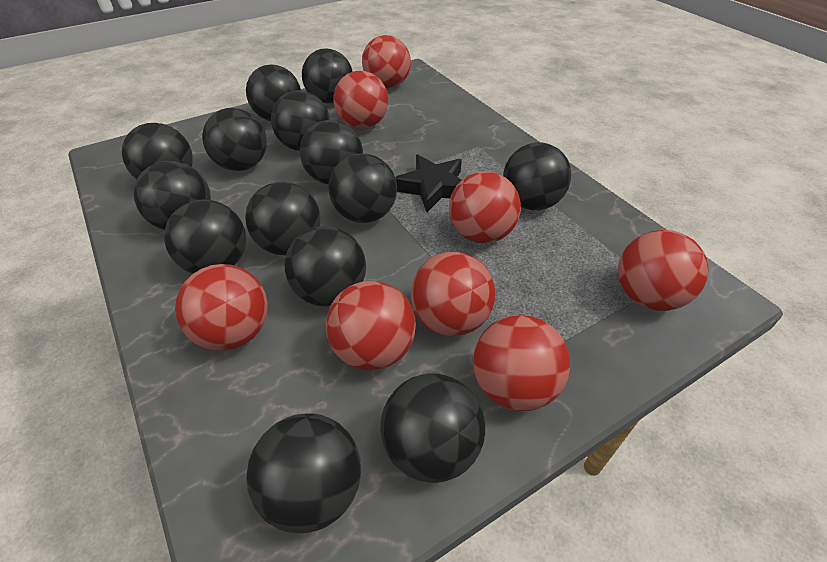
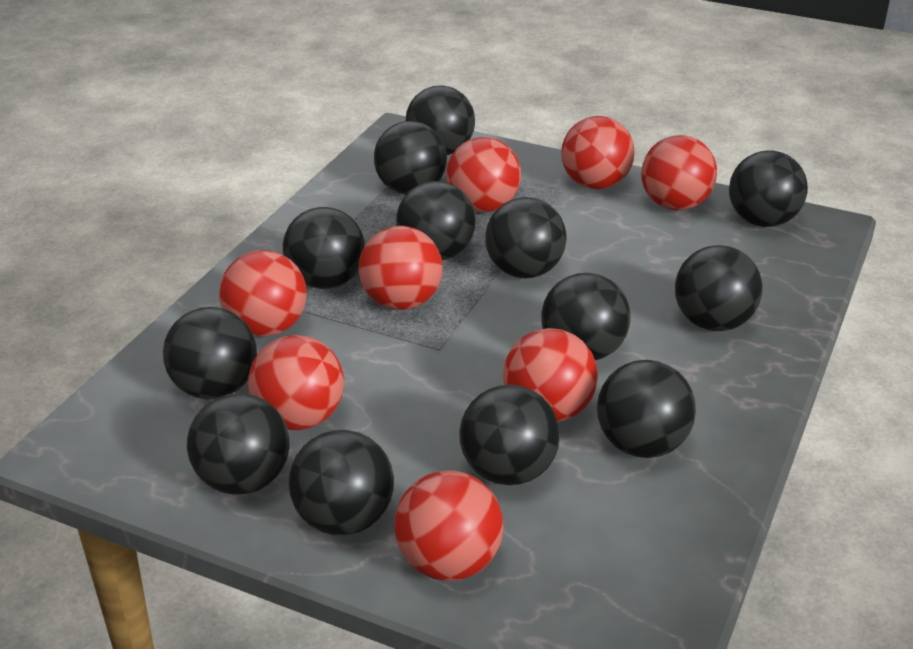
black ball: [122,123,193,179] [134,161,211,230] [164,199,246,274] [202,108,267,171] [245,182,321,255] [246,64,301,121] [246,413,361,533] [271,90,330,151] [285,226,366,307] [300,120,363,185] [302,48,353,104] [328,154,397,223] [381,373,485,483] [503,142,572,210] = 14 -> [163,307,257,399] [187,393,289,495] [283,207,365,289] [288,430,394,535] [374,121,447,195] [396,181,476,260] [405,85,475,155] [459,384,560,485] [485,197,567,278] [541,273,630,360] [597,360,696,458] [675,245,763,331] [729,150,808,227] = 13
black star: [395,154,462,212] = 1 -> none = 0

